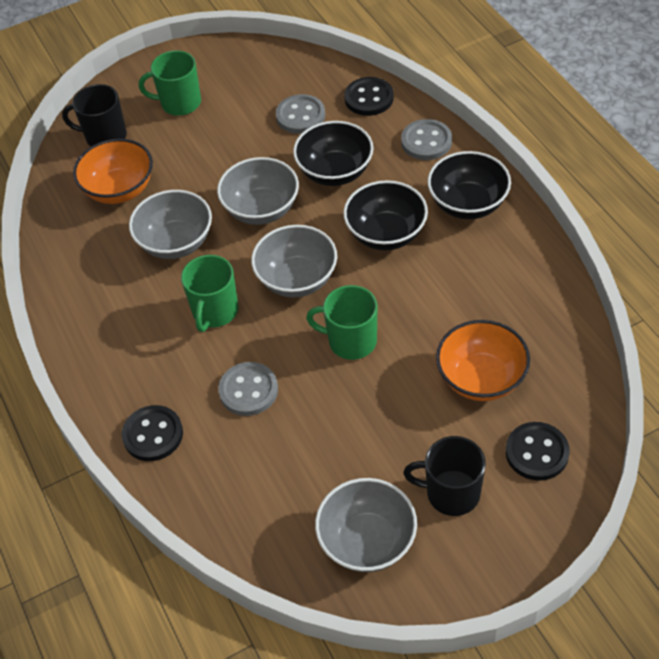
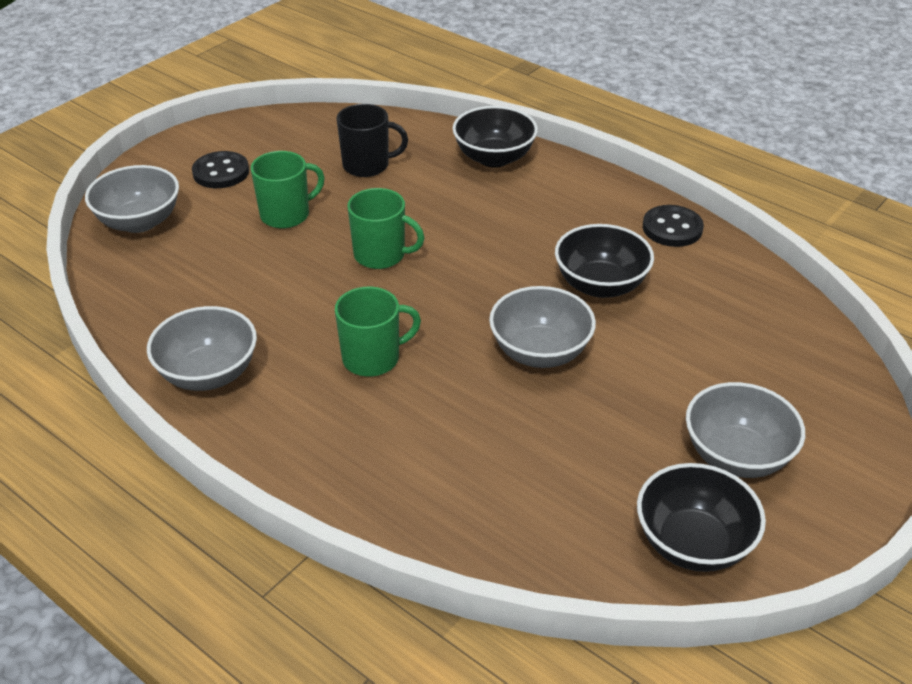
black button: [122,405,183,461] [344,77,394,116] [506,422,570,481] = 3 -> [192,151,249,188] [643,205,704,247] = 2
black mug: [62,84,127,147] [403,436,486,516] = 2 -> [336,104,408,177] = 1
grey button: [218,362,278,416] [276,94,325,134] [401,119,452,160] = 3 -> none = 0
orange bowl: [73,139,153,204] [436,320,530,401] = 2 -> none = 0

